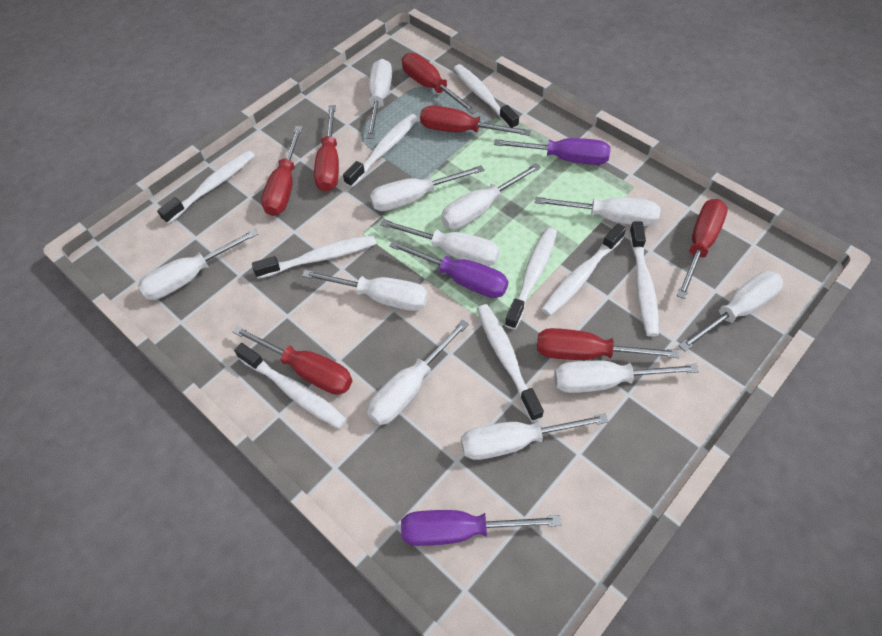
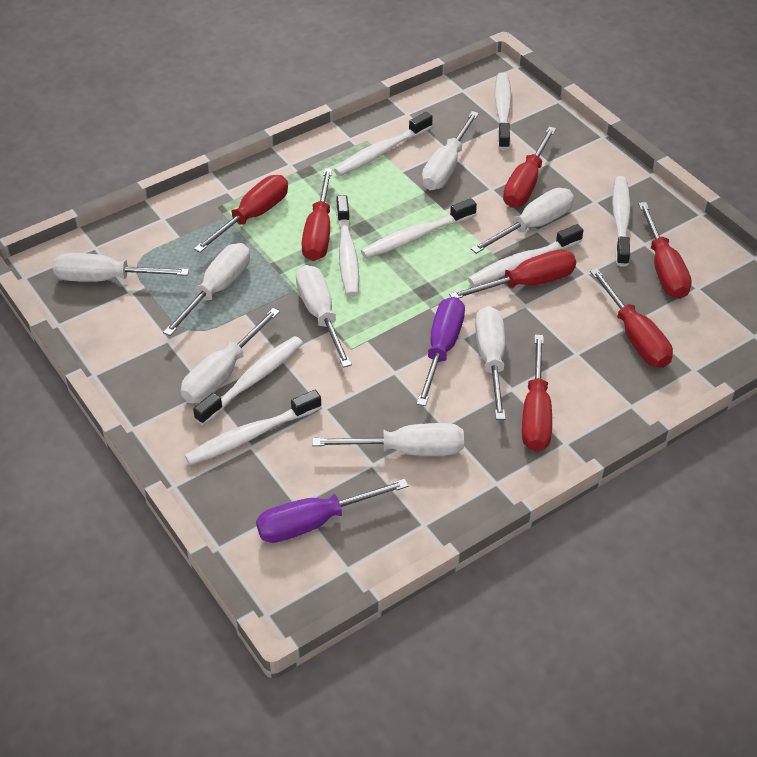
purple screwdriver: [389,240,508,298] [401,510,562,546] [494,138,611,165] = 3 -> [256,479,408,543] [417,297,465,406] = 2
white screwdriver: [138,229,258,300] [302,270,428,311] [366,59,392,139] [367,319,469,425] [370,165,484,211] [380,219,499,266] [441,163,541,229] [461,413,609,460] [535,197,661,226] [554,361,699,393] [678,271,783,352] = 11 -> [53,253,189,282] [163,243,250,336] [181,308,280,403] [296,265,352,368] [312,423,464,456] [422,111,479,190] [471,188,574,254] [475,306,506,420] = 8
white toothbrush: [157,150,255,224] [234,343,347,429] [252,235,376,279] [343,114,418,188] [453,64,519,128] [477,304,544,422] [505,227,557,330] [541,223,626,316] [629,221,659,337] = 9 -> [185,390,322,465] [193,336,303,425] [334,112,433,176] [336,195,359,297] [361,198,477,259] [468,224,583,286] [495,72,511,150] [612,176,631,267] = 8

